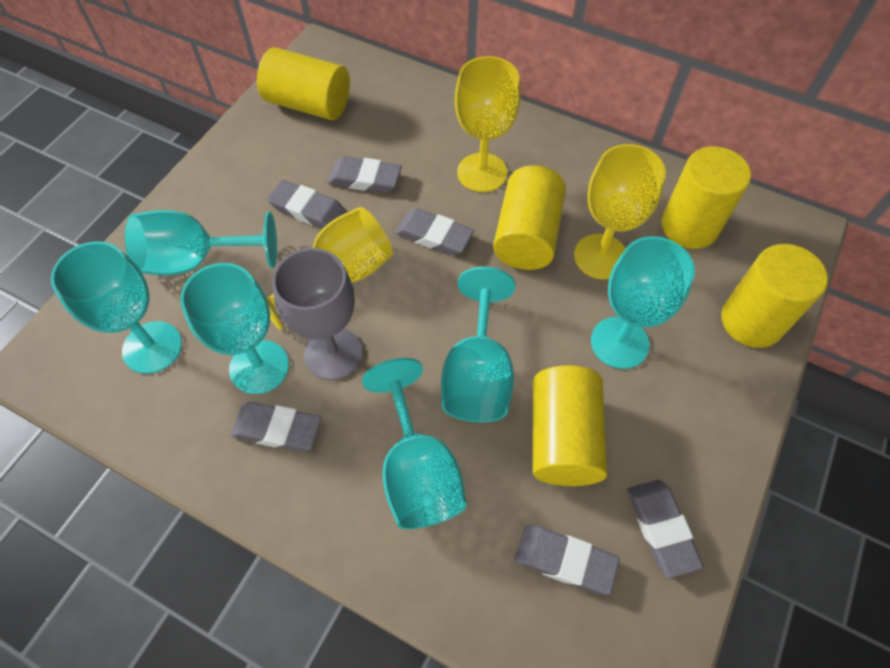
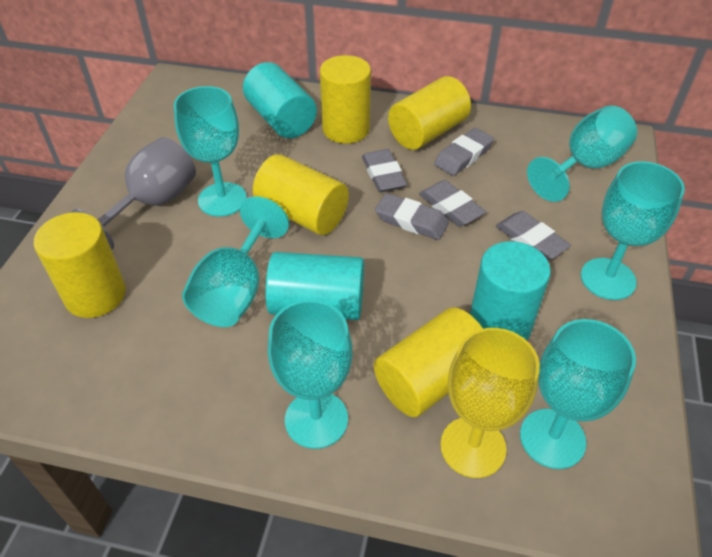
grey eraser: [231,402,321,452] [267,180,346,228] [327,156,402,193] [395,208,474,255] [515,525,620,595] [627,480,703,578] = 6 -> [362,149,407,192] [375,193,449,240] [419,180,486,227] [434,128,494,176] [496,211,571,260] = 5
turquoise cylinder: none = 0 -> [243,62,317,138] [265,252,364,320] [470,241,551,340] = 3
yellow goblet: [265,207,393,331] [455,56,520,192] [574,144,666,279] = 3 -> [440,328,540,478] = 1

